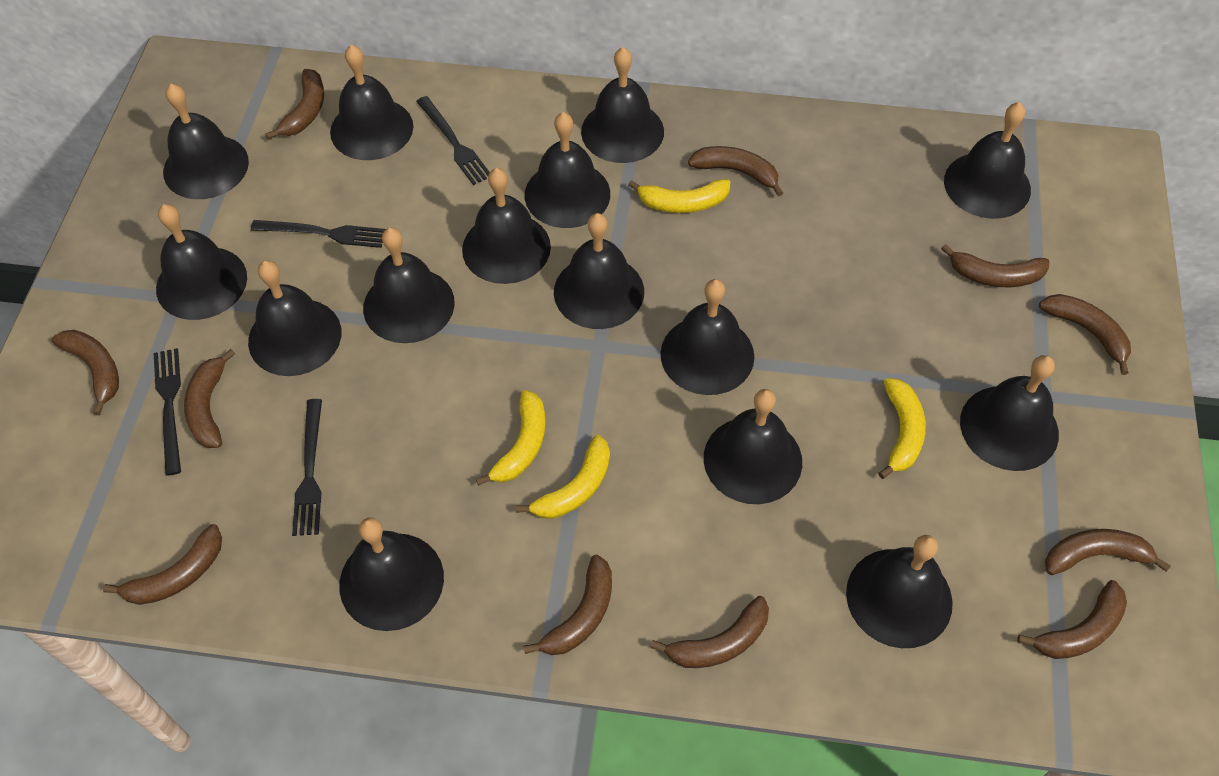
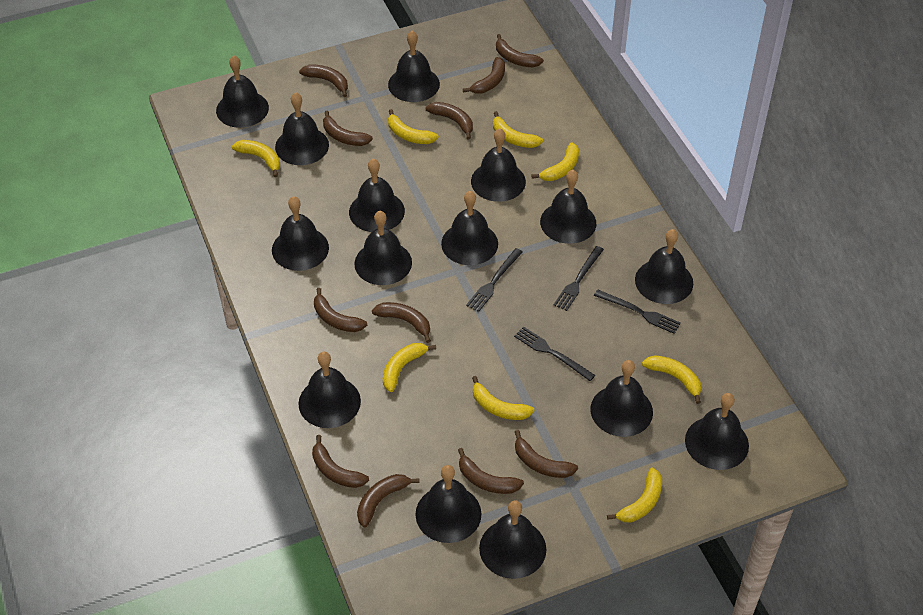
yellow banana: [476,390,546,486] [516,435,610,519] [628,179,730,213] [878,378,926,479] = 4 -> [232,140,280,177] [383,343,436,392] [388,109,439,144] [472,376,535,420] [493,111,543,148] [532,142,579,181] [607,468,662,522] [642,355,701,404] = 8

